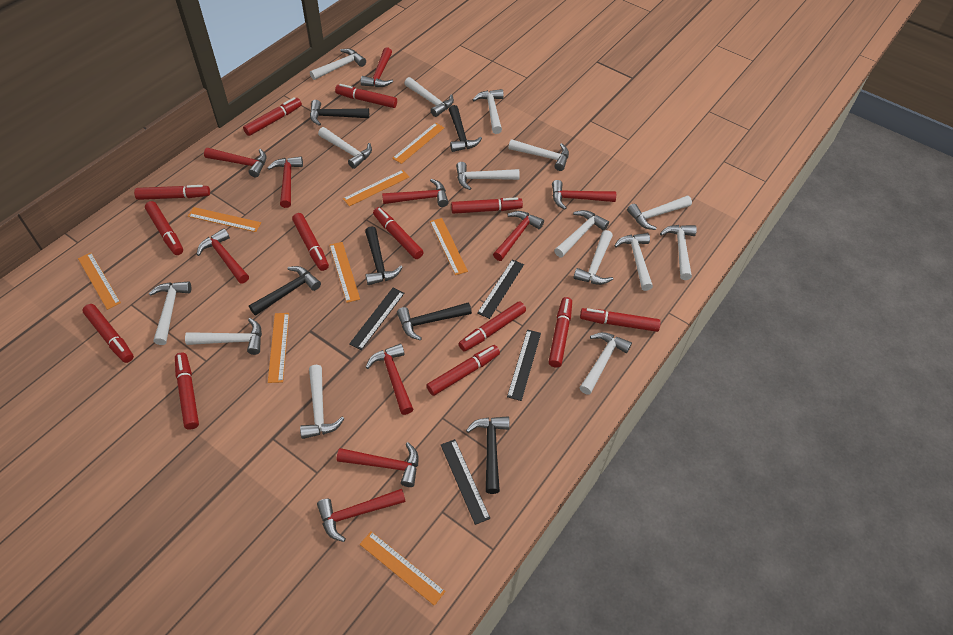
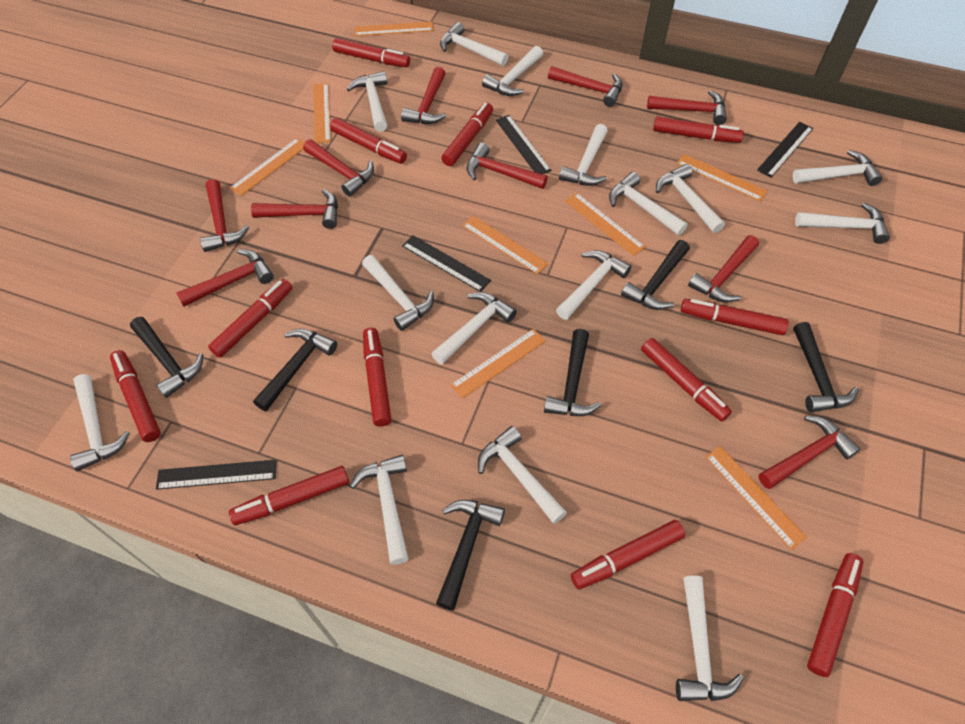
red marker: [82,304,134,363] [134,185,210,200] [145,201,183,255] [175,352,199,430] [243,97,302,136] [292,213,329,271] [335,84,397,108] [373,207,424,259] [426,345,500,396] [451,197,523,214] [459,301,526,351] [549,297,572,368] [580,308,661,332] = 13 -> [110,350,161,442] [208,279,292,358] [229,466,349,525] [330,118,407,164] [332,38,410,67] [363,327,392,427] [441,103,493,166] [571,520,685,590] [641,338,732,421] [653,117,744,143] [681,299,789,335] [807,553,863,677] = 12

